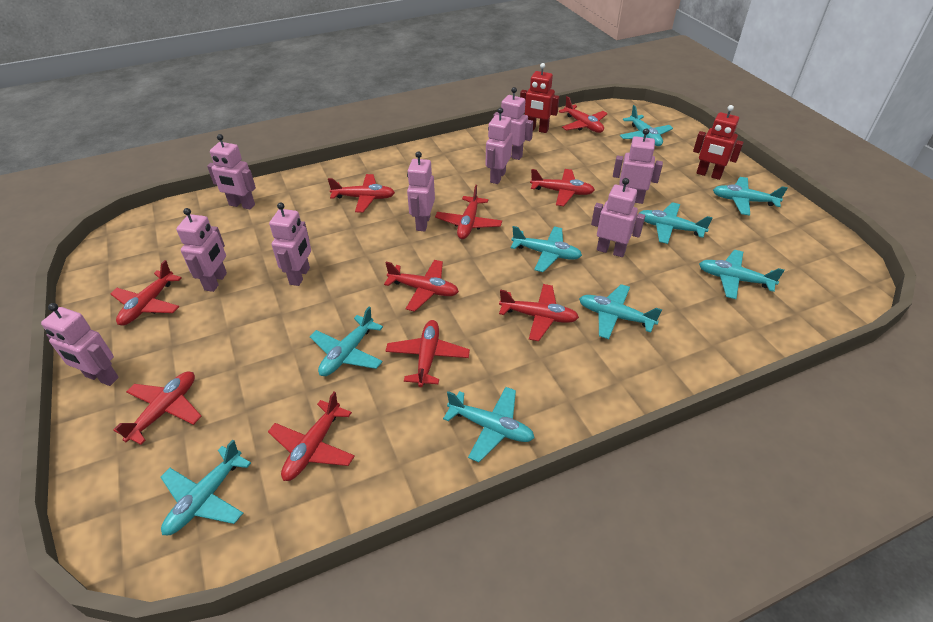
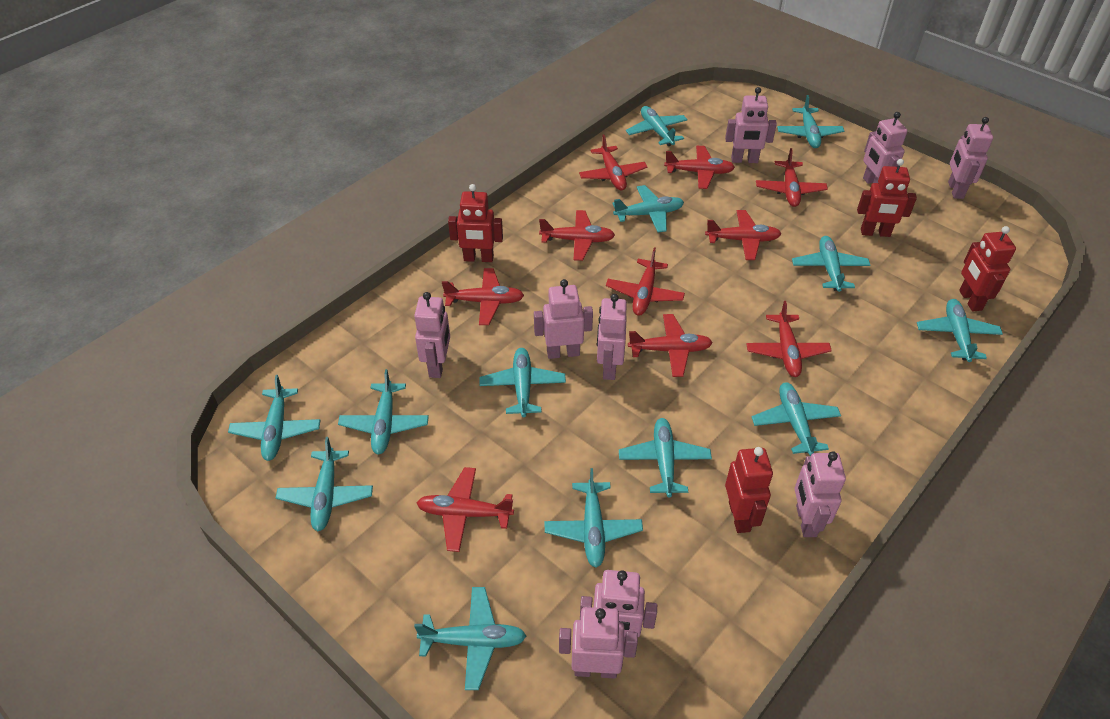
red robot: [520,63,559,133] [693,105,744,180] = 2 -> [448,184,503,262] [725,447,773,533] [857,159,917,237] [959,226,1016,312] = 4
turquoise plane: [160,440,251,535] [310,307,383,376] [443,387,535,462] [510,226,582,272] [579,284,662,339] [620,105,673,146] [640,202,713,244] [699,250,785,299] [713,177,788,215] = 9 -> [228,375,321,461] [276,437,373,531] [338,369,429,454] [414,587,526,690] [479,348,566,417] [545,468,643,567] [613,185,684,233] [619,418,712,497] [626,106,688,146] [752,382,841,456] [777,95,844,148] [792,236,870,292] [917,299,1003,362] = 13

